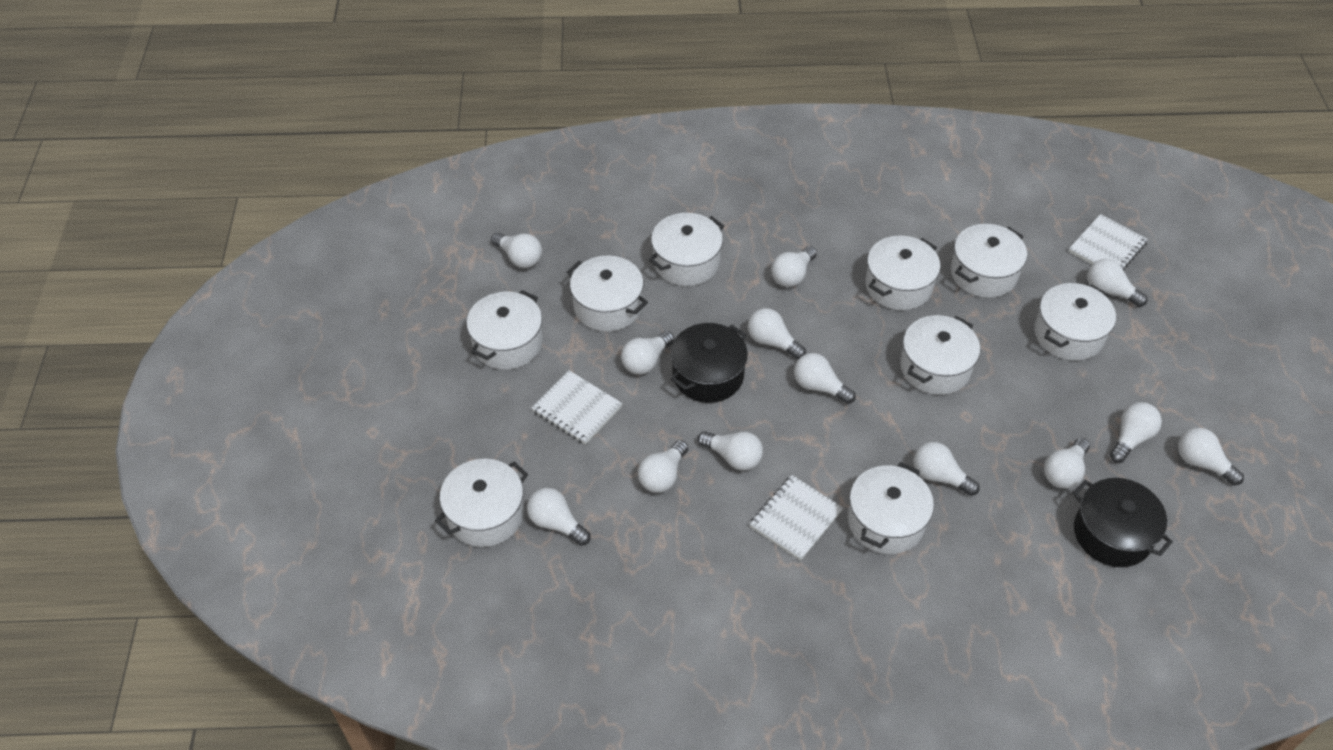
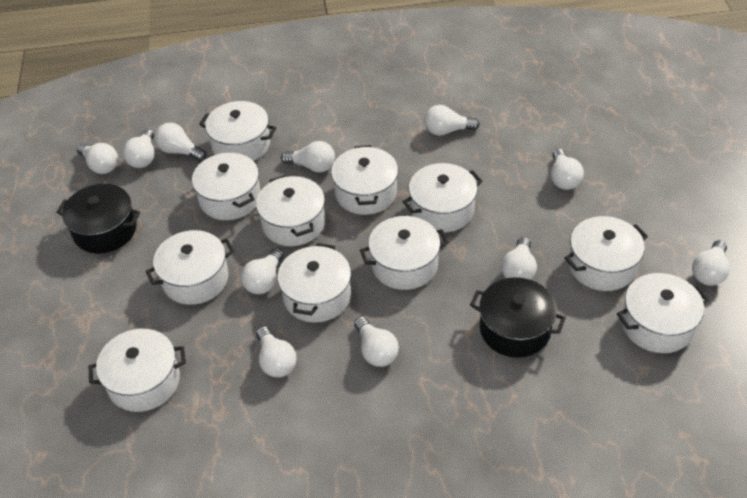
white light bulb: [491,232,542,268] [527,488,591,546] [621,331,674,375] [638,440,688,493] [697,431,763,471] [748,308,806,360] [771,246,817,287] [794,353,855,404] [913,442,980,496] [1044,438,1090,489] [1087,259,1147,307] [1110,402,1162,463] [1178,428,1244,485] = 13 -> [77,143,118,174] [123,129,155,168] [155,123,206,161] [241,248,284,294] [256,326,297,377] [281,141,335,172] [354,317,399,367] [424,105,480,136] [501,237,537,280] [551,148,584,190] [692,240,730,286] = 11
white notebook: [532,370,623,445] [749,475,843,561] [1069,214,1148,271] = 3 -> none = 0
white pot: [435,459,528,547] [466,290,543,370] [567,256,648,331] [649,213,724,286] [848,462,934,554] [865,236,941,310] [900,315,980,395] [951,224,1027,298] [1034,283,1116,361] = 9 -> [88,329,186,412] [146,230,234,305] [192,153,261,220] [199,101,276,161] [256,175,325,246] [278,243,351,323] [331,145,398,215] [360,216,449,290] [402,163,483,233] [565,216,648,291] [617,273,709,353] = 11

